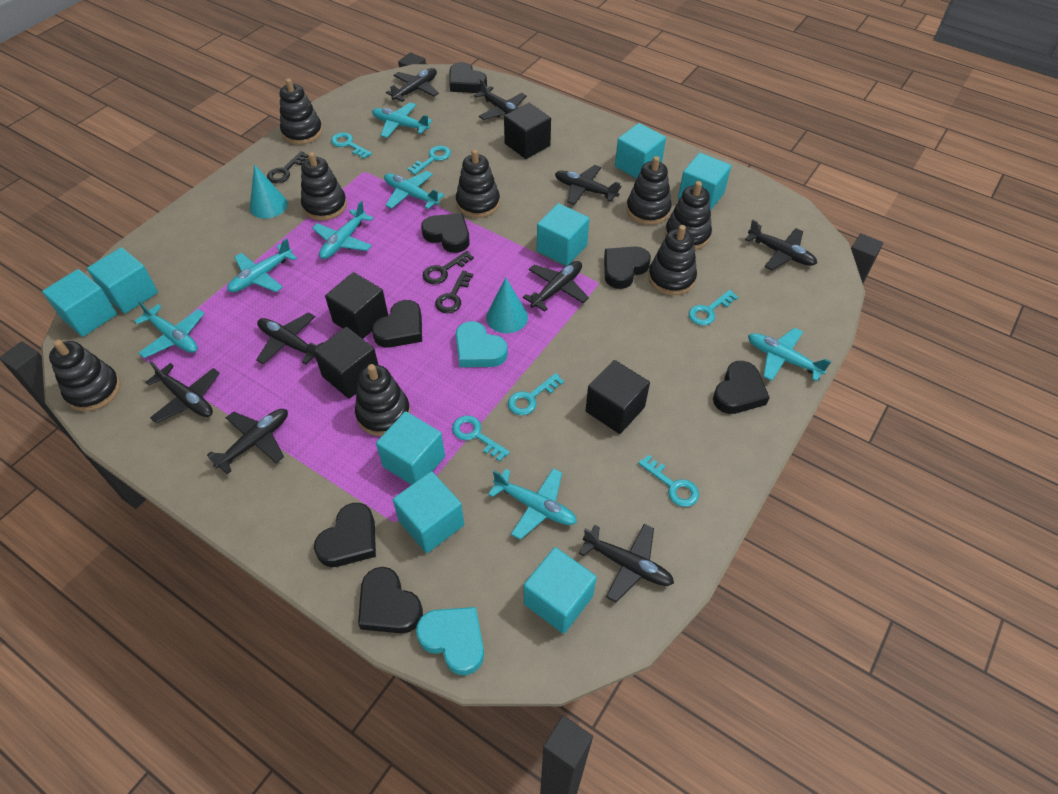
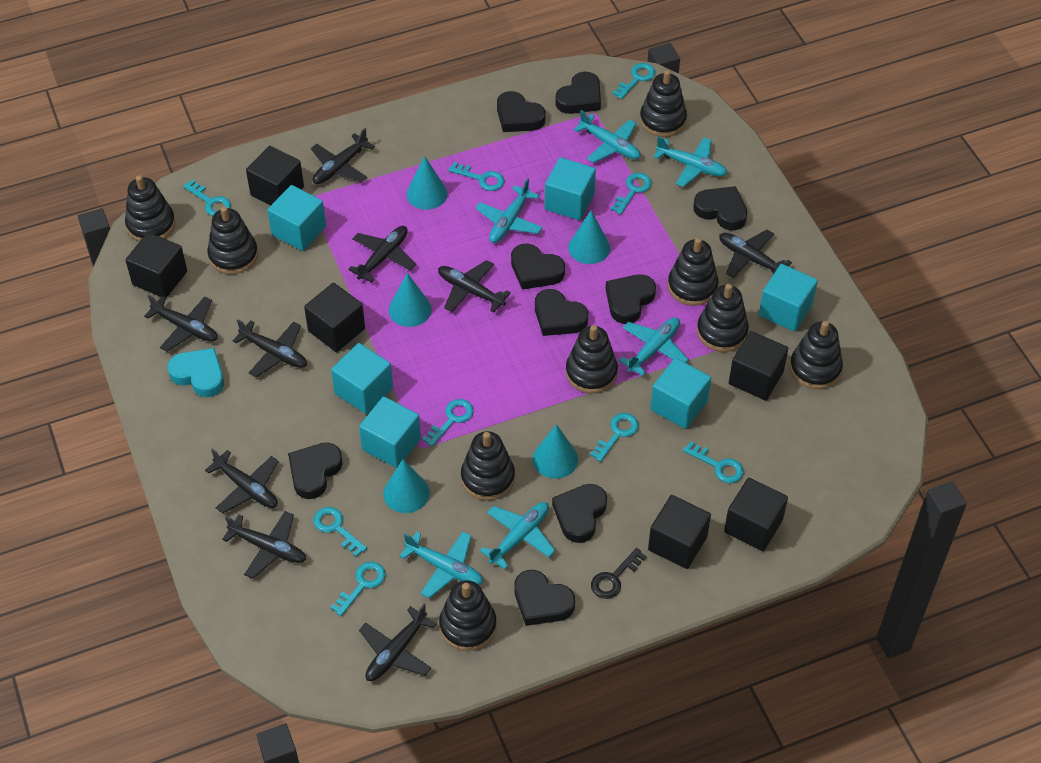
black cube: [313,327,378,399] [325,272,388,339] [504,103,551,159] [586,360,650,434] = 4 -> [125,232,187,298] [246,146,304,206] [304,283,365,352] [648,495,711,569] [724,478,788,551] [729,331,788,400] = 6
black heart: [314,503,376,567] [358,567,423,634] [372,300,422,347] [421,213,470,253] [449,62,487,93] [604,246,651,289] [713,361,770,414] = 7 -> [288,443,343,499] [497,91,546,132] [511,243,565,290] [514,570,575,626] [535,289,588,336] [552,484,607,543] [555,72,601,114] [606,274,656,324] [693,186,747,230] = 9
black key: [267,151,308,183] [422,251,474,284] [435,270,473,313] = 3 -> [591,548,647,599] = 1
black stacking toy: [49,340,121,411] [279,78,323,145] [301,152,347,221] [355,364,410,436] [456,149,500,218] [626,156,672,225] [648,225,697,295] [665,181,712,250] = 8 -> [125,175,175,242] [207,206,258,274] [439,580,497,651] [461,431,515,500] [566,325,618,394] [640,70,687,137] [668,238,718,306] [697,284,749,352] [790,321,843,389] = 9
turquoise cone: [250,164,288,219] [486,277,528,333] = 2 -> [383,459,430,513] [389,273,432,327] [407,156,448,210] [533,424,578,479] [568,210,610,264] = 5
turquoise cube: [42,269,117,337] [87,247,158,314] [376,411,445,485] [393,471,464,553] [523,547,597,634] [537,203,589,266] [615,123,666,179] [678,153,731,211] = 8 -> [267,185,326,251] [331,343,393,414] [359,396,421,468] [545,157,596,220] [650,358,711,429] [759,264,818,332] = 6
turquoise heart: [416,607,484,675] [456,321,508,367] = 2 -> [168,348,224,397] = 1
turquoise key: [331,132,372,159] [408,146,451,175] [452,415,510,461] [508,373,564,415] [638,455,699,507] [689,290,738,325] = 6 -> [183,179,231,216] [313,507,367,557] [330,562,386,616] [422,399,474,447] [448,162,504,191] [590,413,639,462] [611,173,652,215] [613,63,656,99] [683,441,744,483] = 9
turquoise plane: [134,301,205,358] [227,238,297,292] [312,201,374,259] [372,103,433,138] [384,171,445,209] [488,468,577,540] [748,328,831,381] = 7 -> [399,532,483,598] [475,178,543,243] [480,502,555,569] [574,110,640,163] [619,317,689,376] [653,136,728,187] = 6

